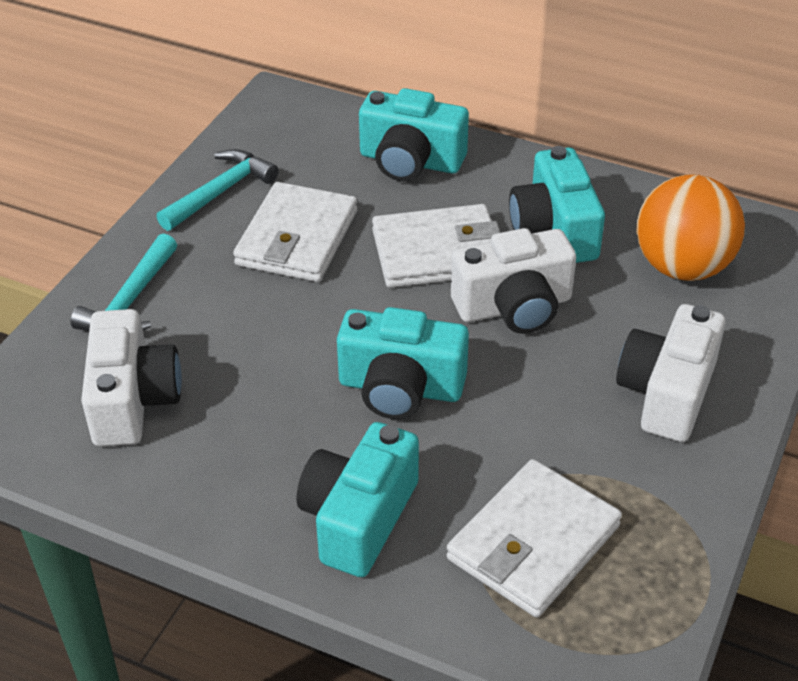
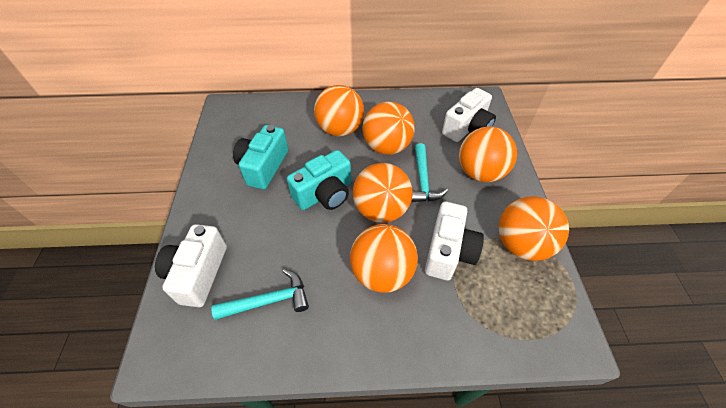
orange ball: [636,174,745,281] = 1 -> [314,85,364,136] [350,224,418,293] [353,163,413,223] [362,102,415,155] [459,126,517,182] [499,196,569,261] = 6
turquoise camera: [297,422,419,577] [337,307,469,419] [359,88,469,182] [509,146,605,263] = 4 -> [233,125,288,189] [287,150,351,210] = 2
white wallet: [233,182,357,282] [372,204,501,288] [446,459,622,617] = 3 -> none = 0

